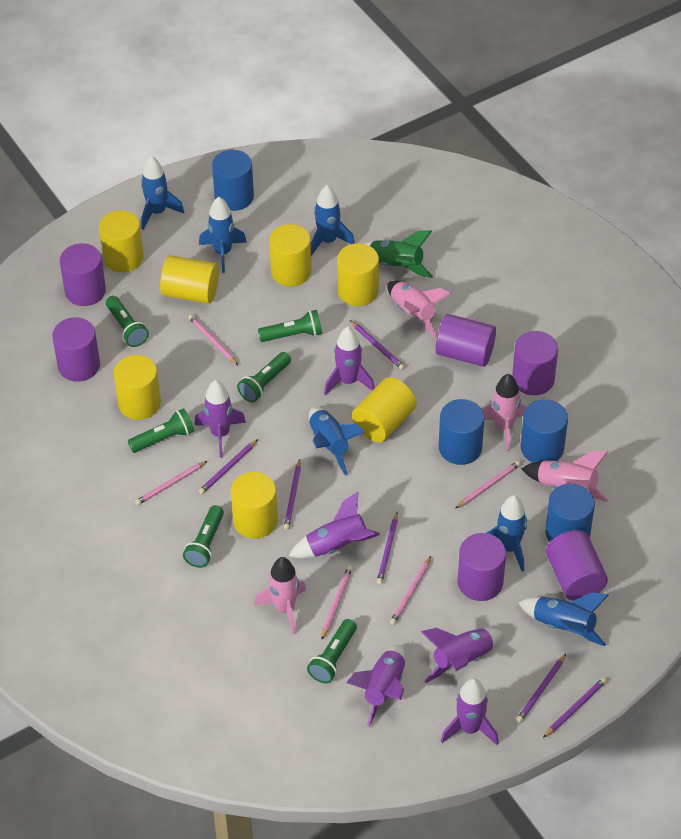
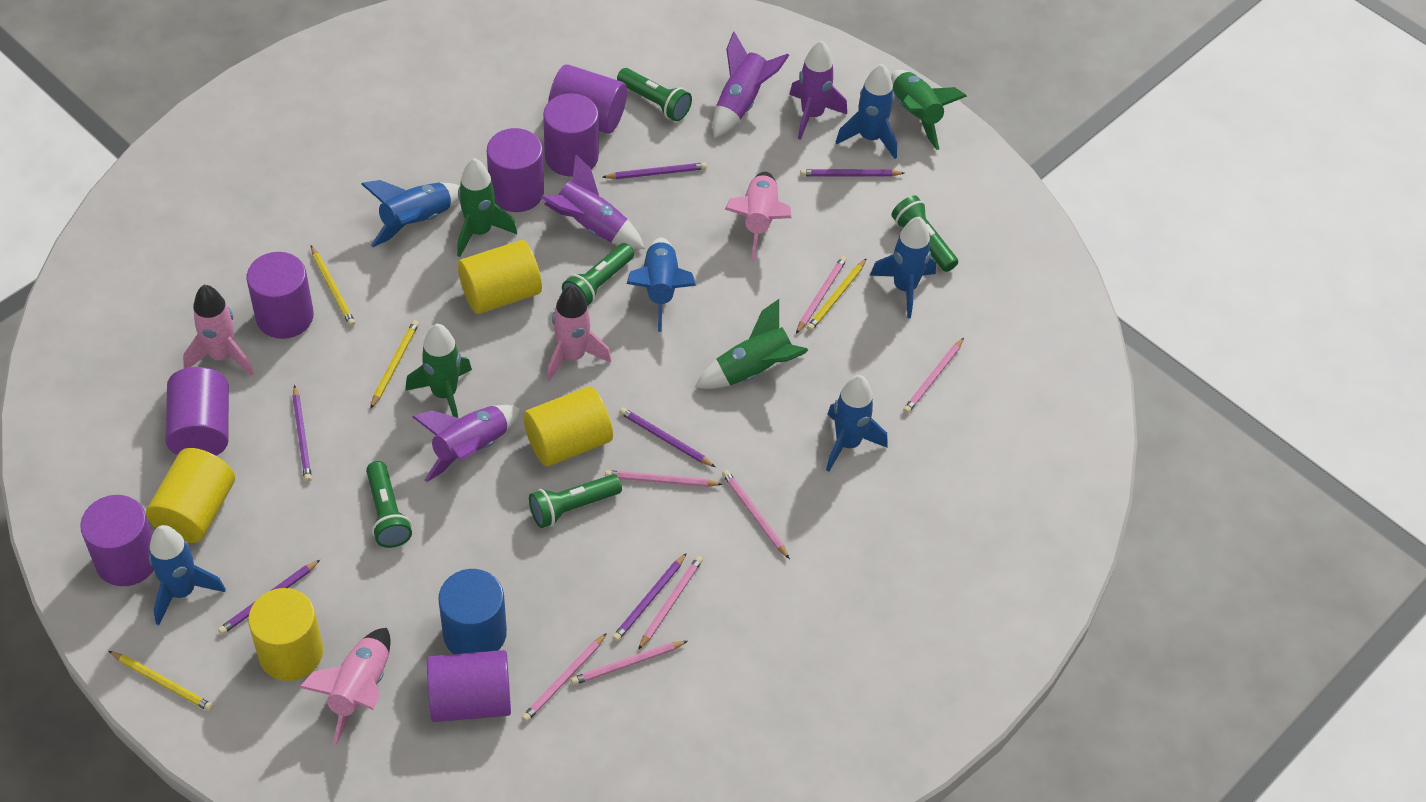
blue cylinder: [212,150,254,211] [439,399,484,465] [521,399,568,463] [545,484,595,542] = 4 -> [438,569,507,654] = 1
green flashlight: [106,296,149,347] [128,408,194,453] [183,505,224,568] [237,352,291,403] [258,310,322,342] [307,619,357,683] = 6 -> [366,461,412,548] [529,474,622,528] [562,243,634,306] [617,68,692,122] [891,195,958,272] = 5
green rocket: [364,230,433,278] = 1 -> [405,324,472,418] [457,158,517,257] [695,299,808,389] [891,70,967,150] = 4
pink pencil: [135,461,207,505] [188,315,238,365] [322,566,352,639] [390,556,431,625] [456,461,520,508] = 5 -> [522,633,607,722] [571,641,688,685] [605,470,723,487] [638,556,703,650] [722,470,790,559] [796,256,847,334] [903,338,964,414] = 7
purple cylinder: [52,317,100,382] [60,243,106,306] [435,314,496,367] [458,533,506,601] [512,331,558,395] [546,530,608,601] = 6 -> [80,495,154,586] [166,367,229,456] [247,252,314,339] [427,650,511,722] [487,128,544,212] [543,93,599,177] [548,64,627,134] = 7
purple rocket: [194,380,246,458] [289,491,380,558] [324,327,375,395] [346,645,405,727] [421,628,503,683] [441,678,499,745] = 6 -> [413,405,520,482] [541,154,645,249] [713,32,789,138] [789,40,847,140] = 4
yellow cylinder: [99,210,144,272] [114,355,161,420] [160,255,219,304] [231,472,278,539] [269,224,311,286] [337,243,379,306] [352,377,417,442] = 7 -> [146,448,235,543] [248,588,323,681] [458,240,542,314] [523,386,613,466] = 4
yellow pencil: none = 0 -> [109,651,213,711] [311,246,355,326] [370,320,419,409] [807,258,867,331] = 4

